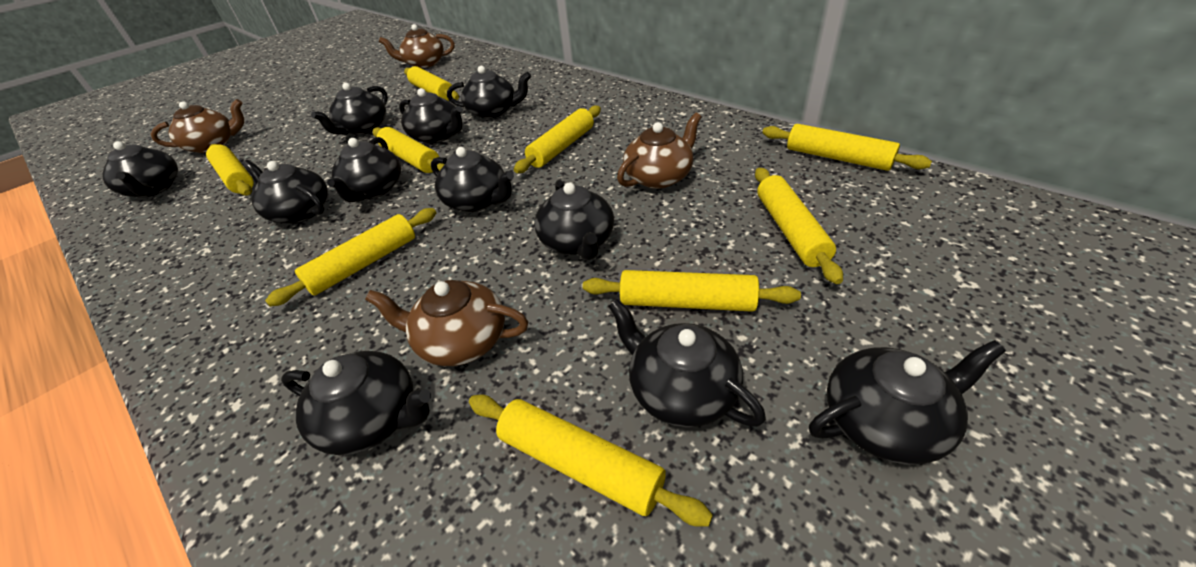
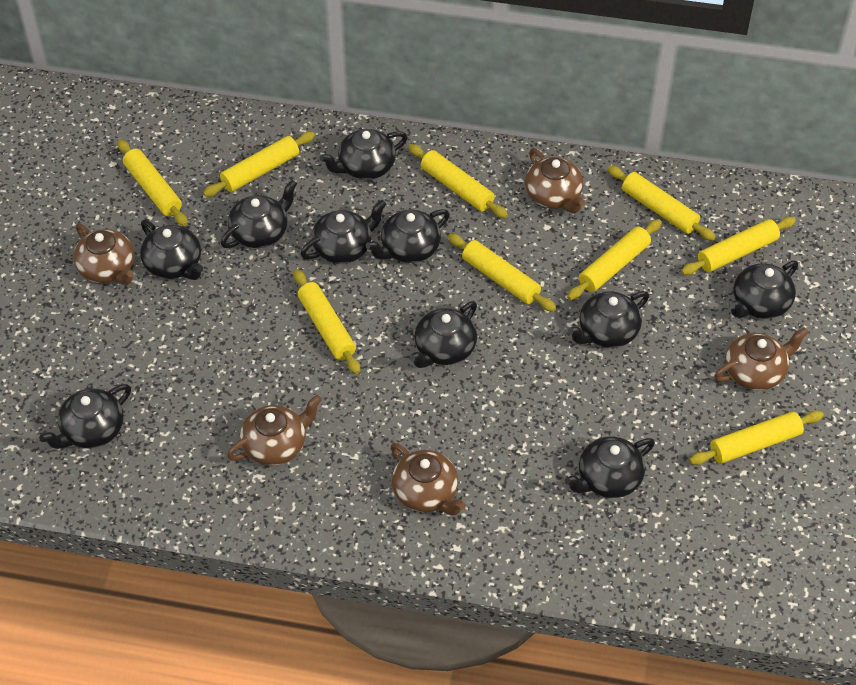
black teapot: [102,141,178,198] [242,160,328,224] [281,351,431,455] [311,83,388,135] [327,137,401,202] [399,88,463,144] [431,147,514,212] [447,66,531,119] [534,180,614,260] [608,299,766,427] [809,340,1006,465] = 11 -> [39,384,131,449] [140,220,203,280] [221,180,297,248] [300,200,386,264] [320,129,407,180] [366,209,450,263] [409,301,477,368] [565,437,655,498] [568,291,649,348] [729,261,798,319] = 10
brown teapot: [151,99,244,153] [365,280,528,366] [379,24,455,68] [617,113,701,189] = 4 -> [73,223,134,285] [227,395,322,465] [391,443,466,515] [525,148,585,213] [714,327,809,390] = 5

